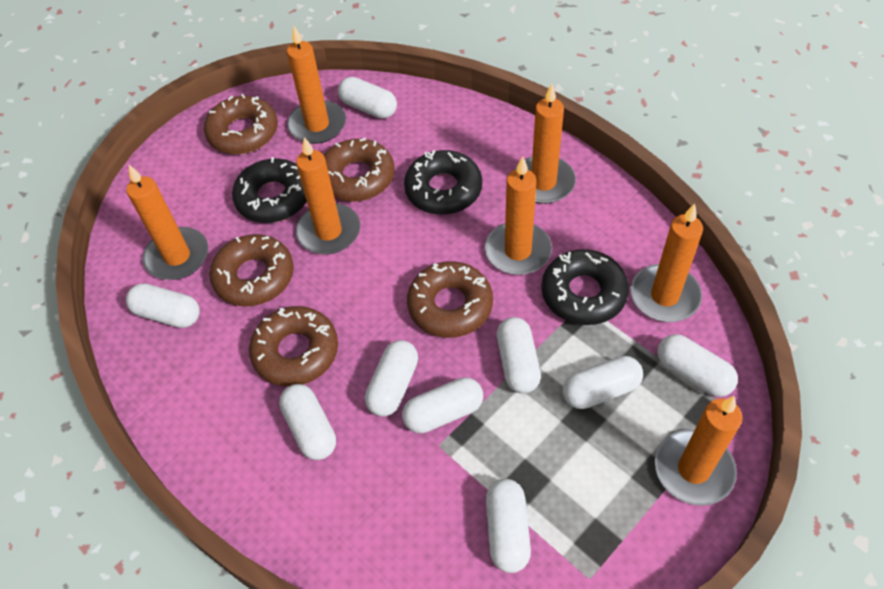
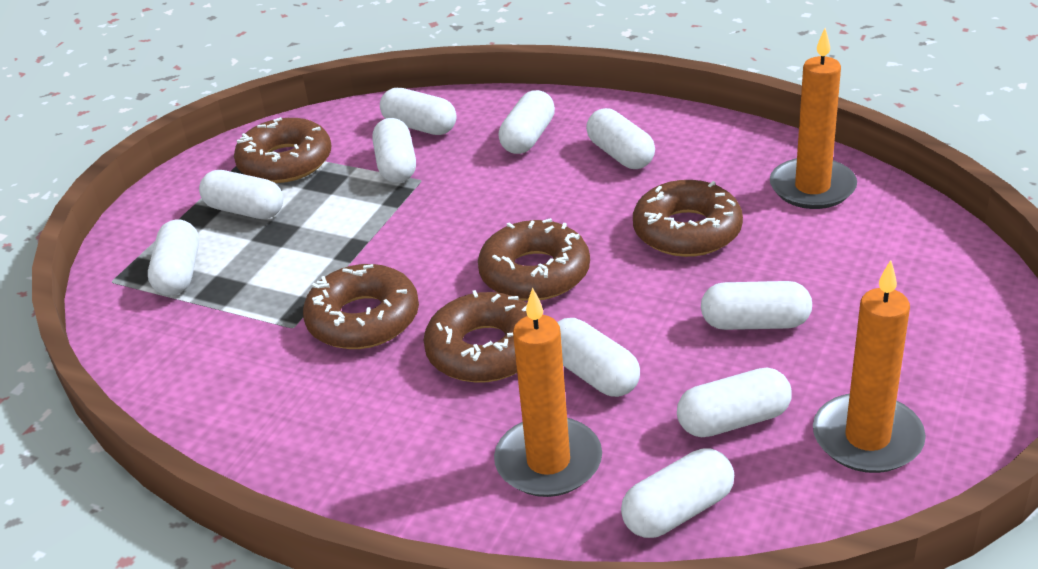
black donut: [232,157,307,223] [404,150,482,215] [541,249,629,325] = 3 -> none = 0
orange candle: [126,165,208,280] [287,26,346,144] [296,137,360,254] [485,156,552,275] [514,84,576,204] [630,203,703,322] [655,396,743,506] = 7 -> [494,287,602,497] [770,28,857,209] [813,260,926,473] = 3
white capsule: [126,283,200,328] [279,384,336,460] [338,77,397,119] [365,340,418,417] [402,377,483,433] [486,479,531,573] [497,317,541,393] [563,356,643,409] [657,334,738,397] = 9 -> [148,220,199,296] [199,170,283,219] [372,118,416,183] [380,88,456,135] [499,90,555,154] [557,318,640,397] [586,108,655,169] [621,448,734,538] [677,368,792,437] [701,281,812,330] = 10

